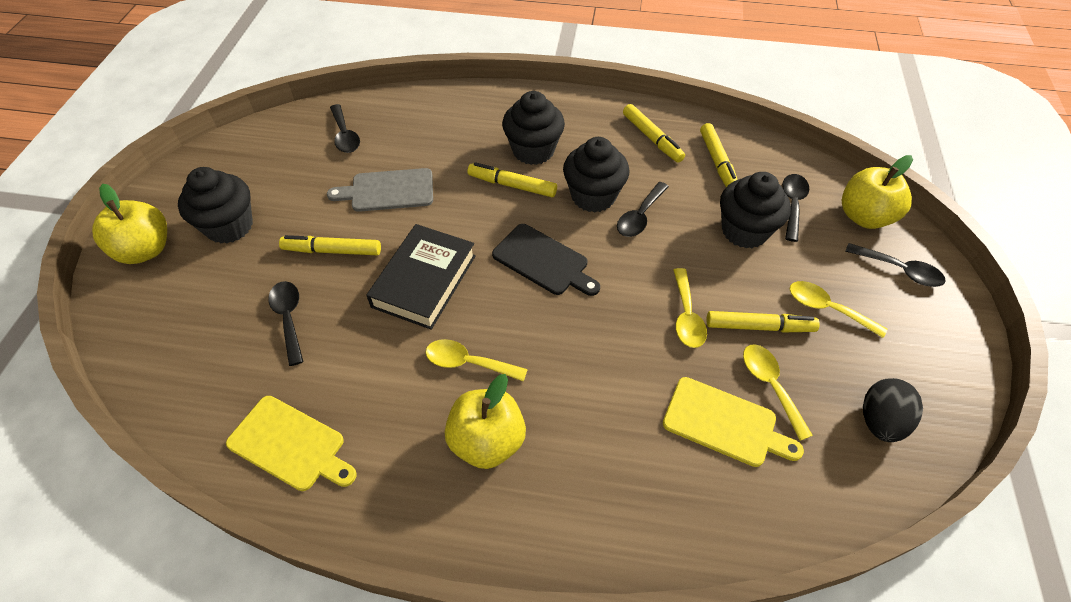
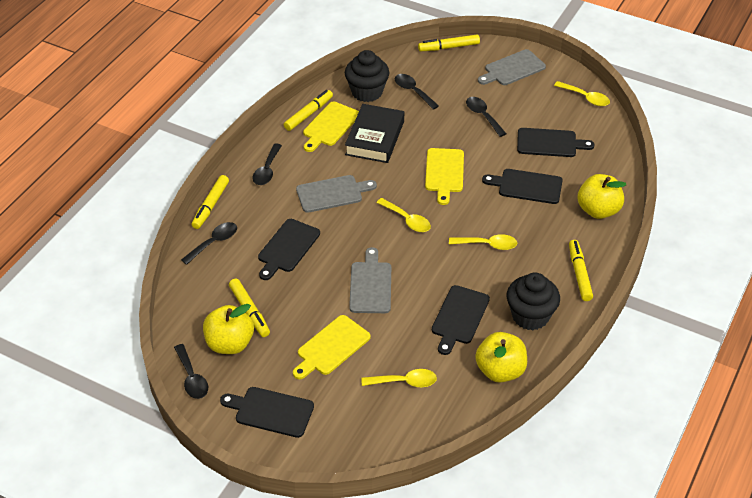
black cupcake: [178,167,253,243] [502,91,565,165] [563,137,629,213] [720,172,791,248] = 4 -> [345,50,389,102] [507,272,560,330] = 2
black cutting board: [492,224,600,296] = 1 -> [220,387,314,438] [258,219,320,280] [432,285,490,355] [482,169,563,204] [517,128,595,157] = 5
black egg: [863,378,923,442] = 1 -> none = 0
grey cutting board: [327,168,433,212] = 1 -> [296,175,377,213] [349,247,391,313] [478,49,546,85] = 3
yellow cutting board: [226,396,357,491] [663,377,804,467] = 2 -> [293,315,371,379] [303,101,359,152] [425,148,464,205] = 3

